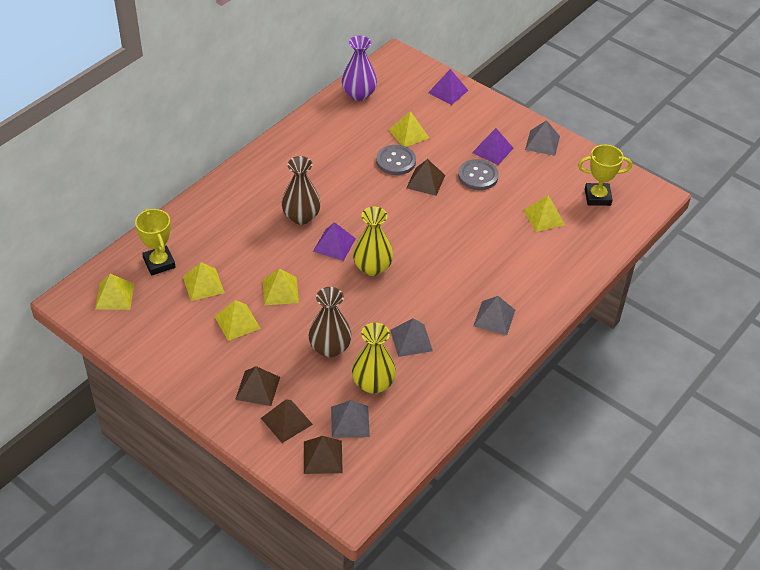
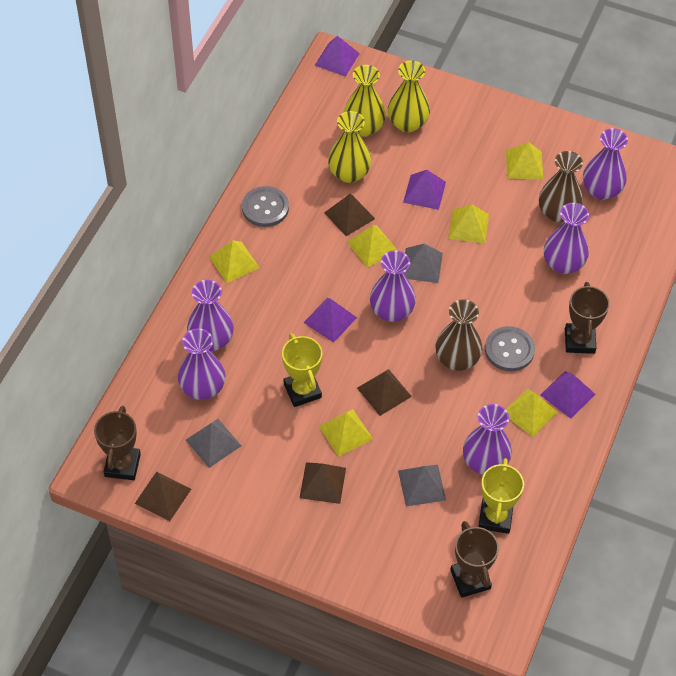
brown trophy: none = 0 -> [94,406,141,480] [450,521,499,598] [565,282,610,354] = 3
grey pyramid: [331,400,370,438] [390,318,433,357] [473,296,515,335] [525,120,560,156] = 4 -> [186,419,241,468] [398,465,446,506] [404,244,443,283] = 3
purple pyramid: [313,222,356,261] [428,69,469,105] [472,128,514,165] = 3 -> [303,298,357,343] [314,36,360,77] [403,170,446,210] [541,371,595,419] = 4
purple vase: [342,35,377,101] = 1 -> [178,329,225,400] [187,280,234,351] [370,250,416,322] [463,404,512,475] [544,203,589,274] [583,128,628,200] = 6
yellow vase: [352,323,396,394] [353,207,393,276] = 2 -> [328,111,372,183] [344,65,386,137] [388,61,430,133] = 3

